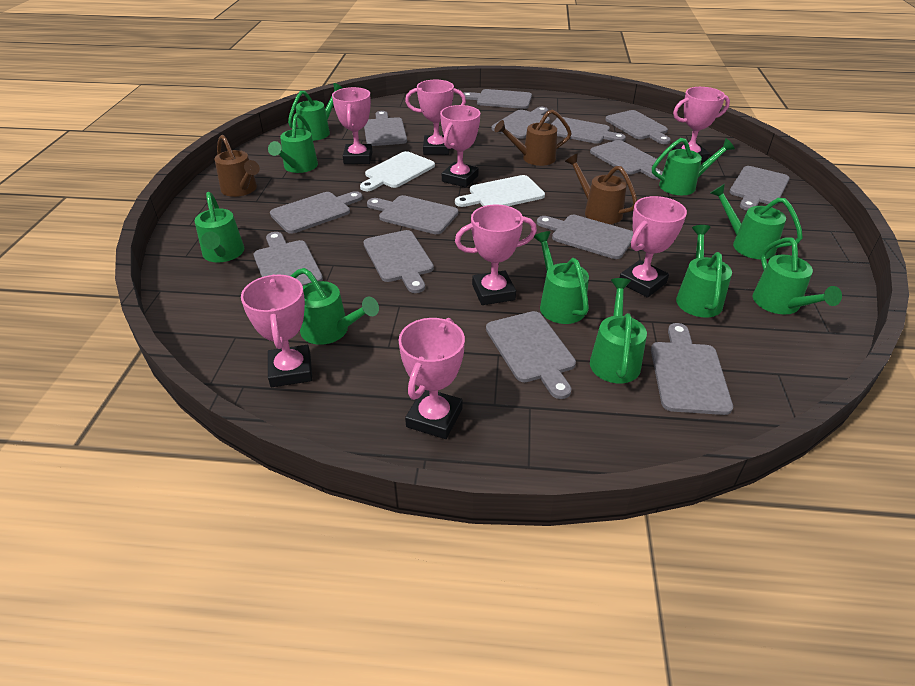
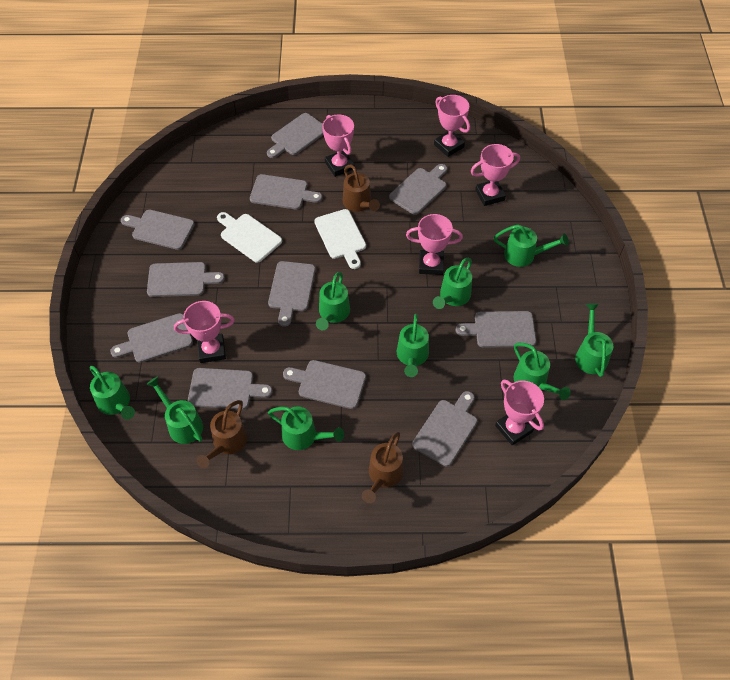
green watering can: [194,192,244,263] [268,113,318,173] [288,83,343,141] [291,268,379,345] [534,231,589,324] [590,278,647,383] [652,138,735,195] [676,225,732,317] [710,184,803,259] [753,237,842,315] = 10 -> [89,366,135,420] [146,377,203,444] [268,406,344,450] [316,272,350,330] [397,313,429,377] [433,258,472,309] [494,225,569,267] [514,343,571,400] [575,303,613,377] = 9
grey cutting board: [254,232,323,286] [270,191,363,234] [363,230,434,293] [364,111,407,146] [367,195,458,234] [463,89,532,109] [486,311,576,399] [492,107,550,139] [537,215,633,259] [552,117,626,144] [590,140,663,179] [605,110,671,144] [651,323,733,415] [729,166,790,210] = 14 -> [110,313,193,363] [121,210,195,250] [147,262,225,297] [188,368,272,410] [250,174,322,210] [267,113,323,158] [268,261,316,327] [283,360,366,409] [389,164,447,215] [412,391,477,466] [456,311,536,348] = 11
pink trophy: [241,274,312,387] [332,87,372,164] [398,318,465,439] [405,80,466,155] [440,105,480,188] [455,204,537,305] [620,196,687,298] [672,87,730,162] = 8 -> [174,301,235,363] [322,115,354,177] [406,214,463,275] [434,95,470,157] [470,144,520,206] [495,379,544,445] = 6

